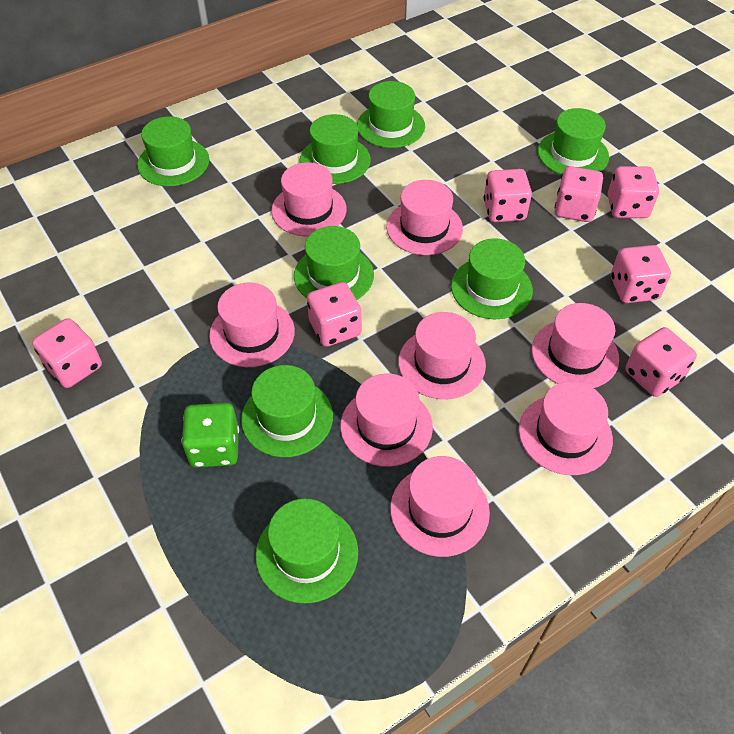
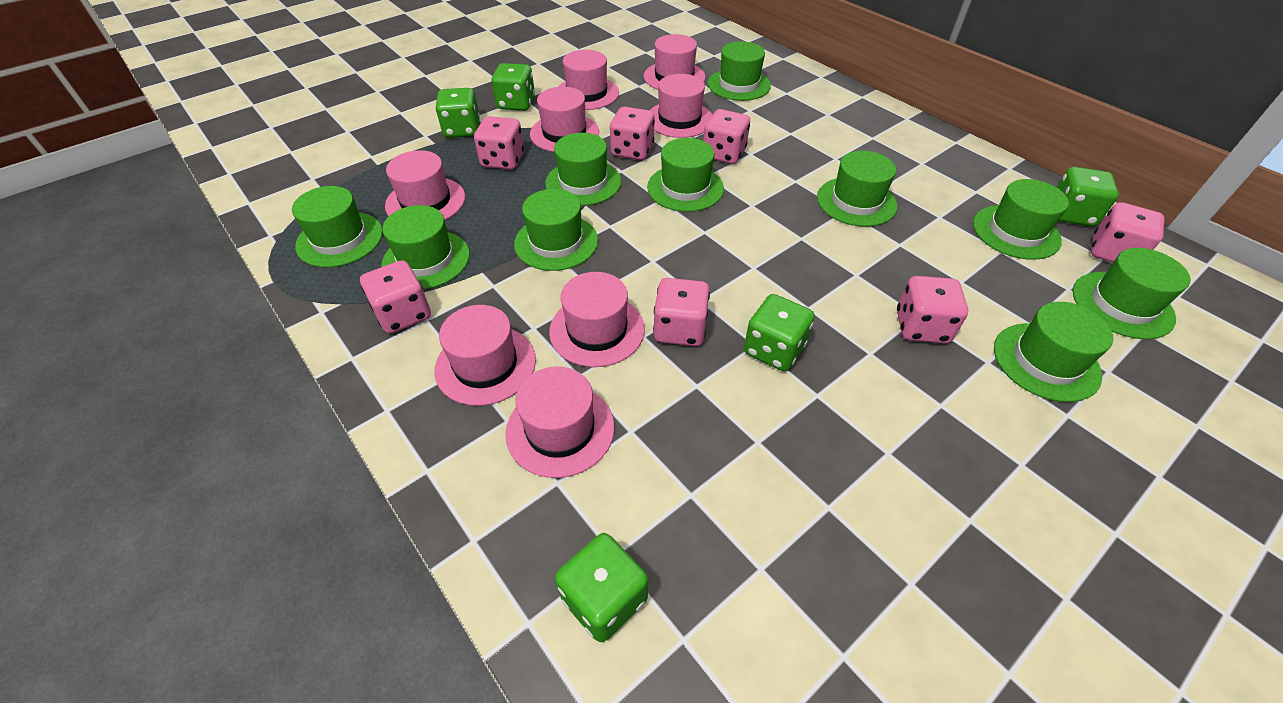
green dice: [182,403,239,468] = 1 -> [436,88,480,138] [492,63,535,111] [555,533,648,642] [744,294,815,371] [1057,167,1119,227] = 5
green hat: [137,116,209,186] [241,365,333,457] [255,499,358,604] [294,226,374,300] [300,114,371,184] [357,81,425,148] [451,238,533,319] [538,108,609,175] = 8 -> [292,186,383,267] [381,205,470,289] [514,189,598,271] [545,133,621,206] [647,138,724,212] [708,41,771,101] [817,151,897,227] [973,179,1069,260] [994,302,1113,402] [1073,248,1191,339] = 10

